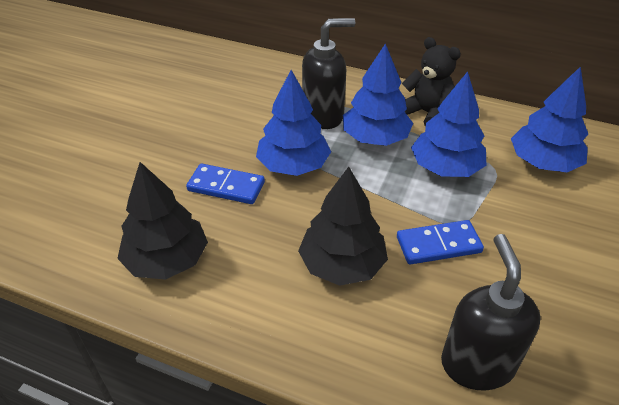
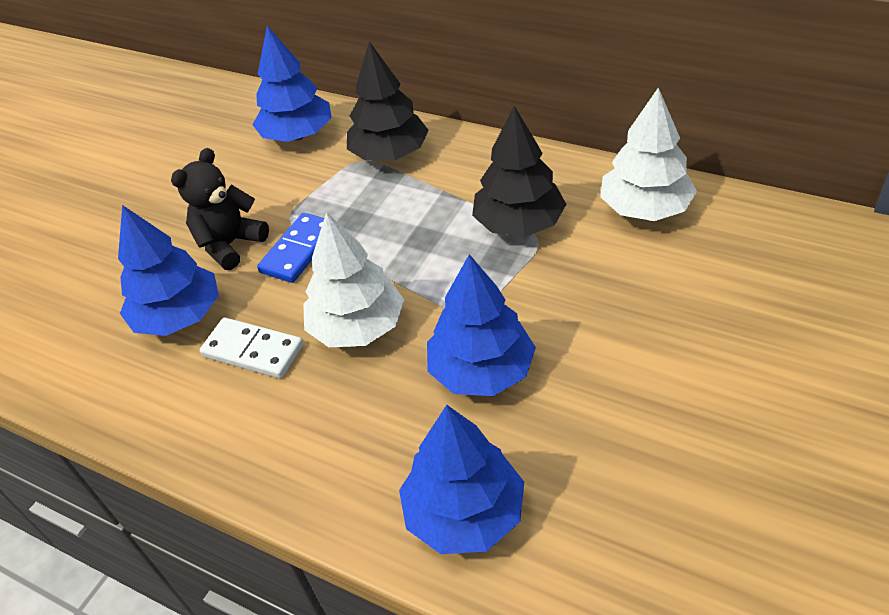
black soap dispenser: [302,18,355,129] [441,234,541,391] = 2 -> none = 0
blue domino: [186,164,265,204] [397,220,484,265] = 2 -> [257,213,324,283] = 1
white domino: none = 0 -> [200,318,303,378] = 1
white tree: none = 0 -> [303,212,404,347] [600,88,697,221] = 2

